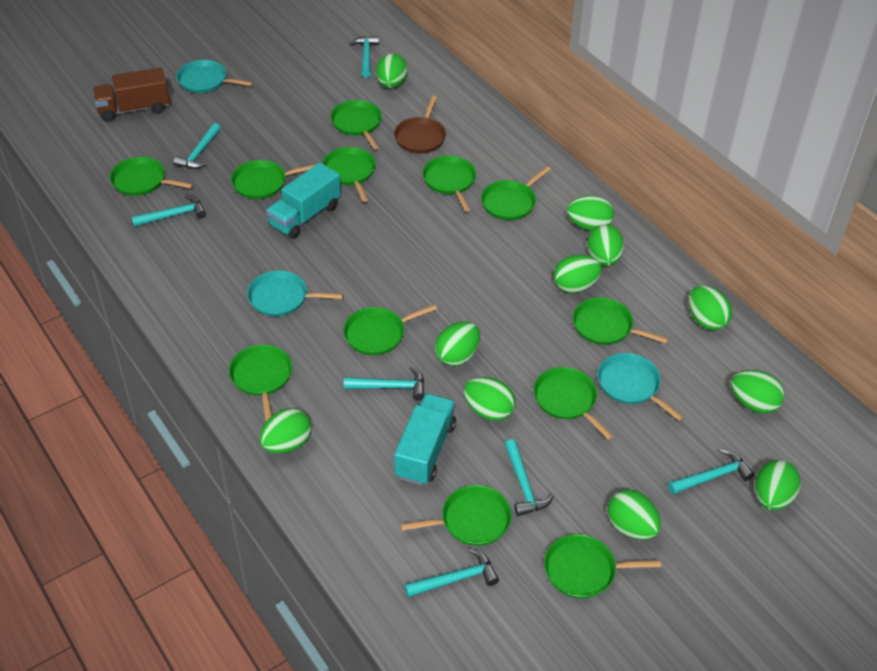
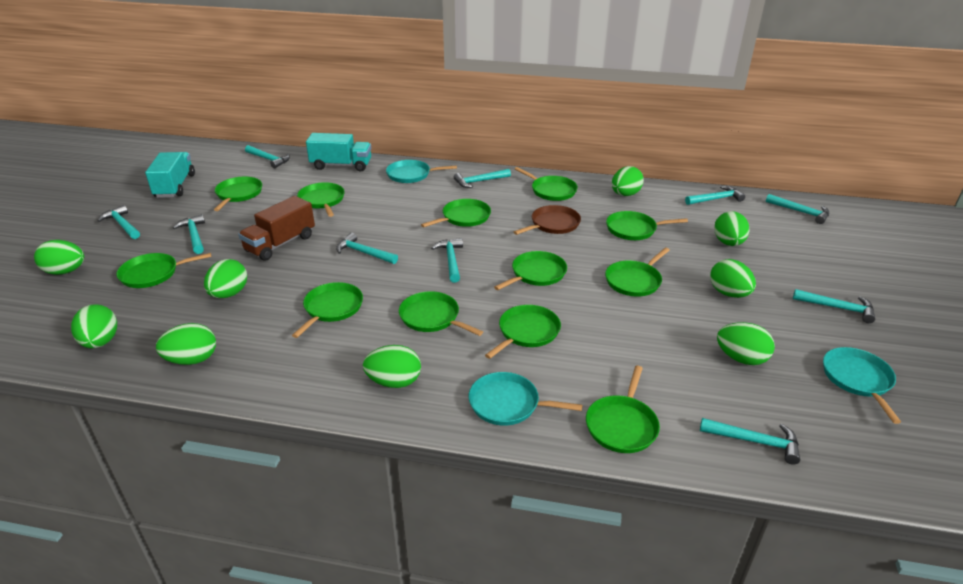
green egg: [260,408,312,454] [376,54,408,88] [435,321,480,366] [464,377,515,421] [554,255,602,293] [567,195,614,231] [587,224,624,266] [607,490,661,540] [689,285,732,330] [731,370,785,413] [755,460,801,511] = 11 -> [34,240,84,275] [71,304,117,348] [156,323,216,365] [204,259,247,298] [363,345,421,388] [612,166,644,196] [710,259,756,298] [714,211,750,246] [717,322,775,365] = 9
turquoise hammer: [131,195,206,227] [173,123,221,169] [344,367,424,400] [350,36,379,78] [404,548,499,598] [504,439,554,516] [668,449,754,495] = 7 -> [97,205,140,239] [173,214,205,254] [245,145,290,168] [336,233,398,264] [431,238,463,283] [454,169,511,188] [685,186,745,205] [700,418,800,464] [766,194,829,224] [793,289,875,323] = 10

